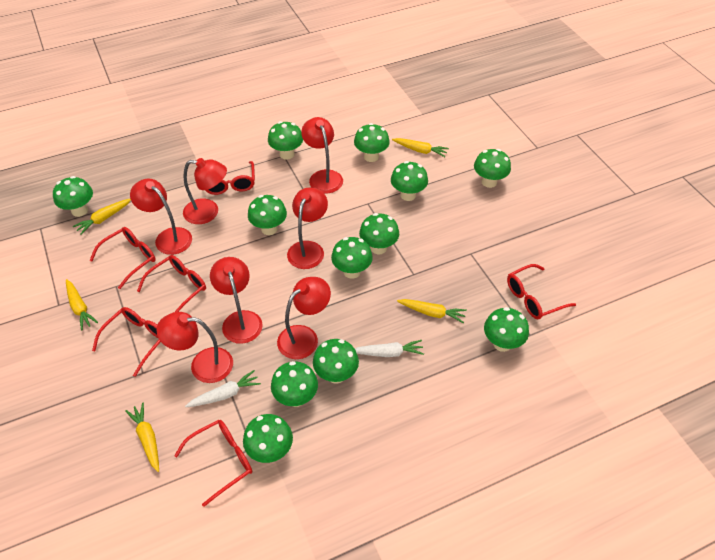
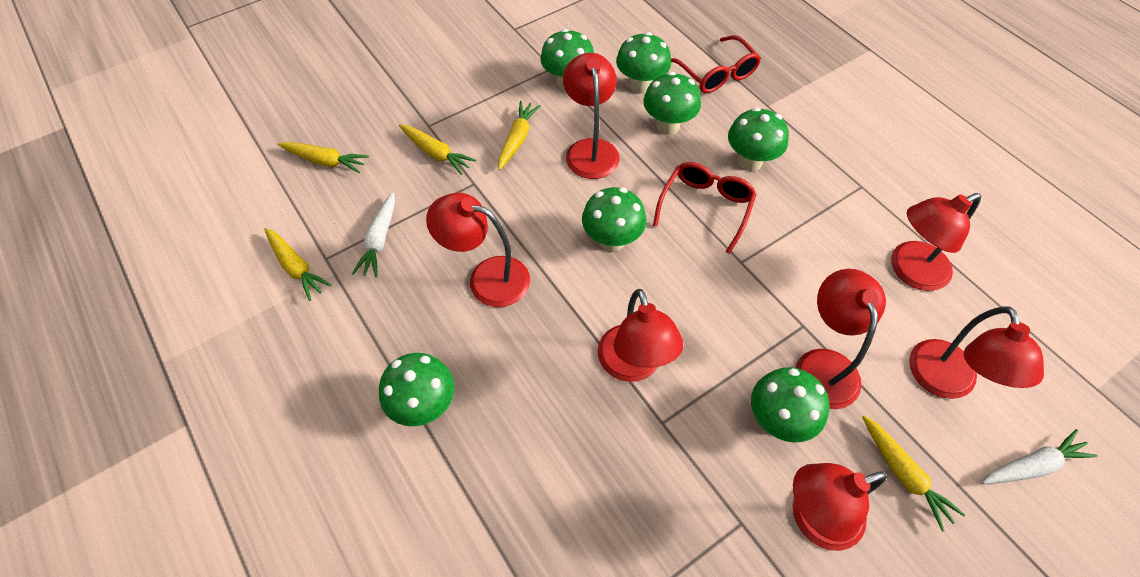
green mushroom: [53,176,93,217] [243,414,293,463] [248,195,287,235] [268,121,303,160] [271,361,318,407] [313,339,359,384] [331,237,373,279] [354,123,390,162] [359,213,399,254] [391,161,428,201] [474,149,511,188] [484,307,529,352] = 12 -> [379,353,455,426] [540,29,594,90] [582,187,646,252] [616,32,671,94] [643,72,701,135] [728,107,789,171] [751,367,829,443] = 7
red glasses: [89,227,156,289] [92,307,161,377] [137,255,206,312] [174,420,252,507] [205,161,255,195] [507,264,576,319] = 6 -> [653,162,757,254] [671,35,761,93] = 2

